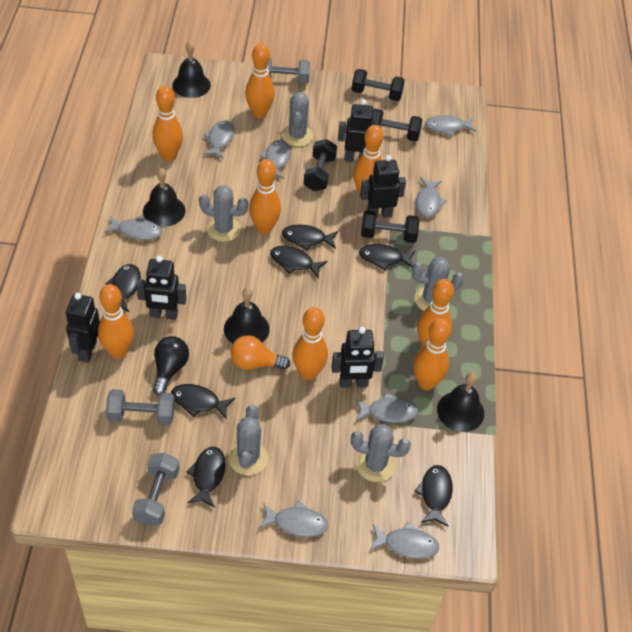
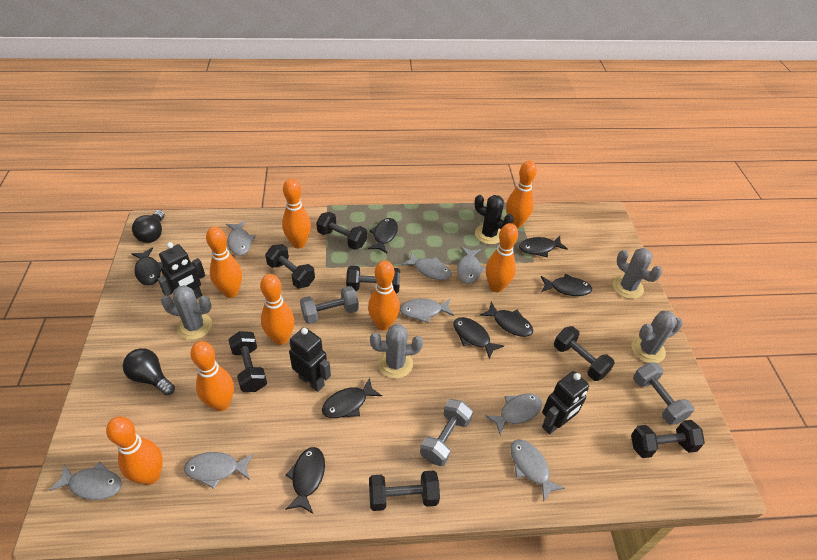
black bell: [143,168,185,227] [172,41,211,98] [224,288,270,344] [437,372,484,432] = 4 -> none = 0
black cactus: none = 0 -> [474,195,514,244] = 1
black dumbbell: [304,139,337,191] [352,69,405,101] [361,210,419,243] [373,109,423,141] = 4 -> [228,331,267,392] [265,244,315,289] [316,212,367,250] [346,266,400,294] [369,470,440,511] [554,326,615,381] [631,420,705,458] = 7
black fish: [105,264,141,312] [171,384,235,420] [186,447,226,508] [270,246,327,279] [282,224,338,250] [359,244,415,270] [414,465,453,527] = 7 -> [131,247,163,286] [285,447,325,513] [322,378,382,418] [368,218,398,253] [454,317,504,359] [480,302,533,337] [519,236,568,257] [541,274,592,296] = 8
black light bulb: [153,336,189,395] = 1 -> [123,348,175,395] [132,210,165,243] = 2
black robot: [66,293,100,363] [136,256,186,320] [331,327,384,388] [338,99,382,162] [360,155,406,218] = 5 -> [158,242,206,299] [289,327,331,392] [542,371,589,435] = 3
grey cactus: [199,185,248,242] [228,405,268,475] [282,92,313,146] [351,424,411,482] [412,257,464,311] = 5 -> [161,285,212,340] [370,324,423,379] [613,248,662,299] [632,311,683,363] = 4
orange light bulb: [230,335,290,370] = 1 -> none = 0

